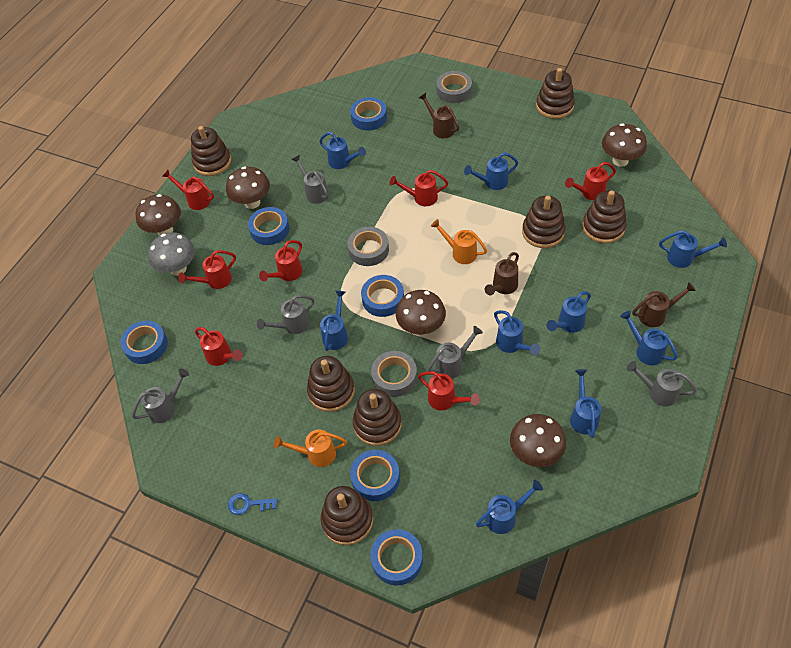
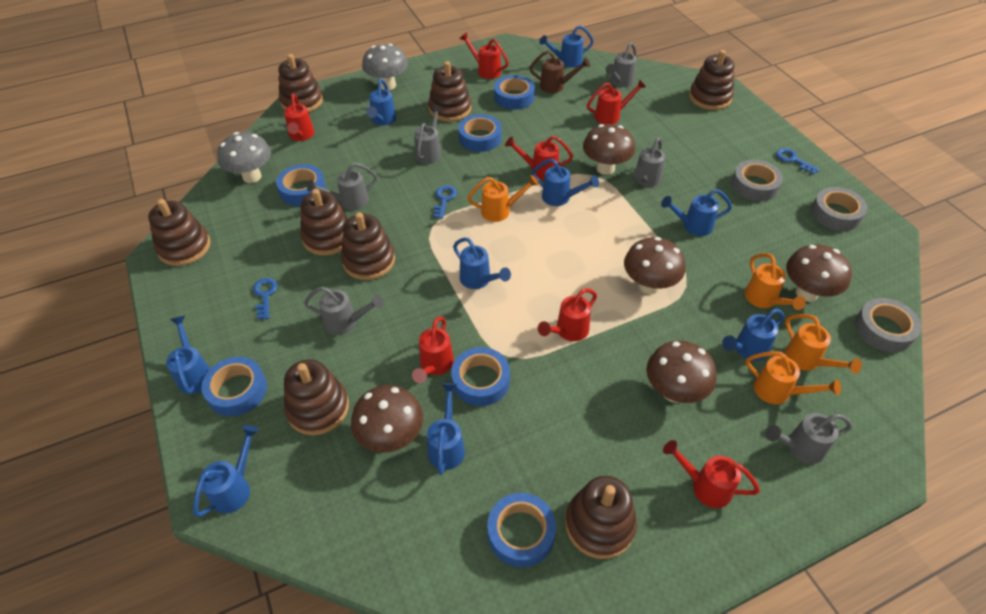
blue key: [228,493,277,515] = 1 -> [253,278,277,320] [433,185,457,219] [776,148,820,174] = 3
brown stacking toy: [191,126,231,176] [307,356,355,412] [320,486,373,545] [353,389,402,446] [522,196,565,248] [536,68,575,119] [582,190,627,243] = 7 -> [148,199,210,266] [278,54,323,113] [284,359,349,435] [300,189,348,256] [341,212,395,280] [428,61,471,122] [565,476,637,559] [689,50,734,110] = 8
brown watering can: [419,93,459,138] [485,252,519,295] [632,282,696,327] = 3 -> [530,50,590,93] = 1
grey mushroom: [148,232,195,276] = 1 -> [217,132,271,183] [362,44,408,90] = 2
grey watering can: [132,369,189,423] [257,295,314,334] [291,155,329,204] [427,326,483,379] [627,361,697,406] = 5 -> [304,287,383,335] [307,163,377,210] [414,105,442,164] [606,42,637,87] [633,138,665,187] [765,413,852,464] = 6
orange watering can: [274,430,347,467] [431,219,487,264] = 2 -> [467,175,539,222] [745,253,806,310] [746,351,841,404] [785,314,862,374] = 4

